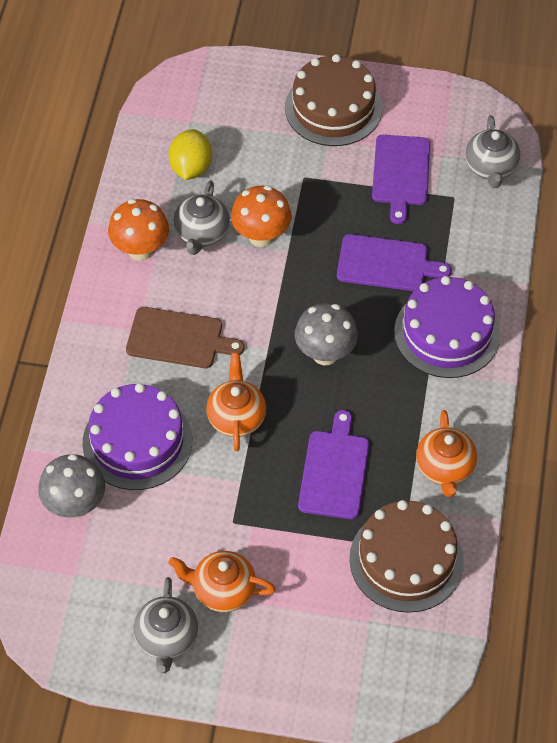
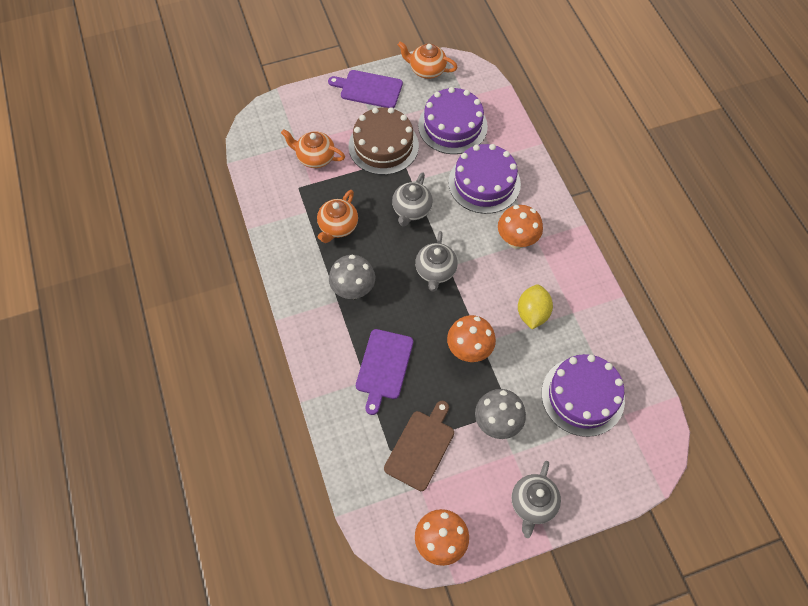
brown cake: [285,54,382,146] [349,500,464,613] = 2 -> [349,107,419,175] = 1
orange mushroom: [108,199,169,261] [231,185,292,247] = 2 -> [415,509,469,566] [447,315,496,362] [498,205,543,249] = 3
purple cake: [82,383,192,490] [394,276,500,378] = 2 -> [418,87,488,154] [448,144,521,214] [542,354,625,437] = 3
purple cutting board: [298,410,369,519] [337,234,452,291] [372,135,430,224] = 3 -> [328,70,403,108] [356,329,413,415] = 2

